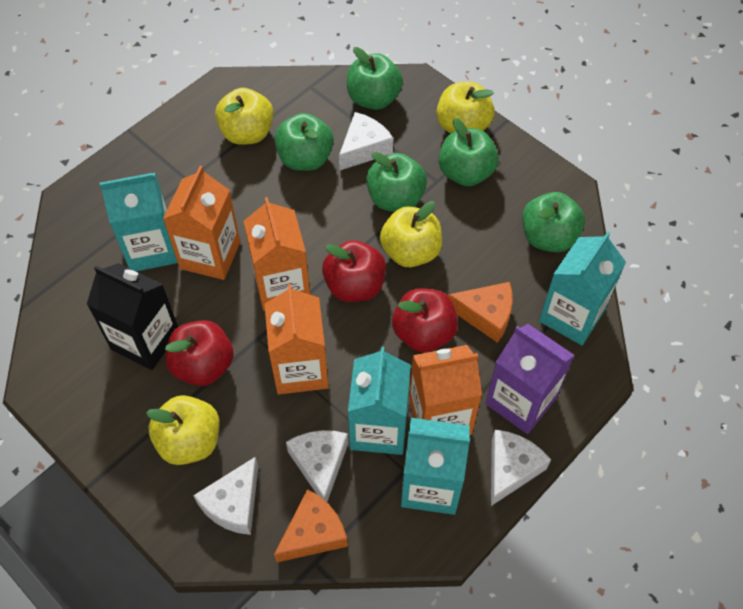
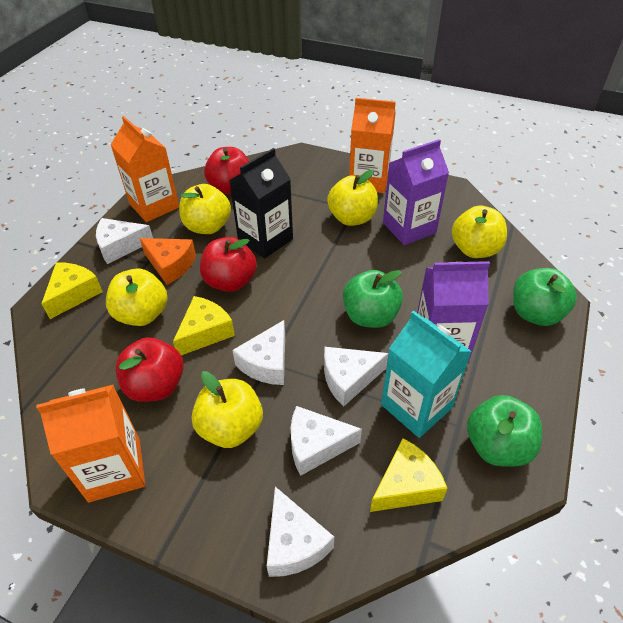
green apple: [275,113,334,171] [347,47,403,110] [366,152,427,212] [439,118,499,186] [522,192,585,252] = 5 -> [343,270,403,328] [467,395,542,467] [513,268,577,326] = 3
orange carton: [163,166,240,280] [244,197,310,311] [265,284,329,394] [409,345,482,435] = 4 -> [36,385,145,503] [111,116,179,222] [349,98,396,193] = 3
orange cheese: [274,489,348,562] [448,282,513,343] = 2 -> [140,238,196,285] = 1
purple carton: [486,324,574,434] = 1 -> [383,139,449,245] [417,261,490,362] = 2
turquoise carton: [99,173,178,271] [348,347,411,455] [401,418,470,515] [539,231,626,345] = 4 -> [381,311,472,438] = 1
white cheese: [193,457,258,535] [286,430,348,502] [339,112,393,171] [491,430,551,506] = 4 -> [96,218,153,264] [232,320,285,385] [267,487,334,577] [291,406,362,476] [324,347,389,406] = 5
yellow apple: [146,395,220,465] [215,88,274,145] [380,201,442,267] [436,82,495,133] = 4 -> [106,268,167,326] [179,184,231,234] [192,371,263,448] [327,169,378,226] [452,205,507,258] = 5
yellow cheese: none = 0 -> [41,262,103,319] [173,296,235,355] [370,438,448,512] = 3

